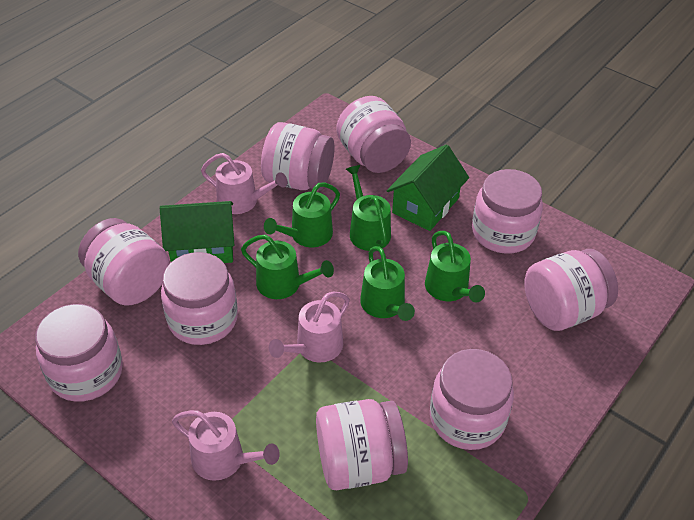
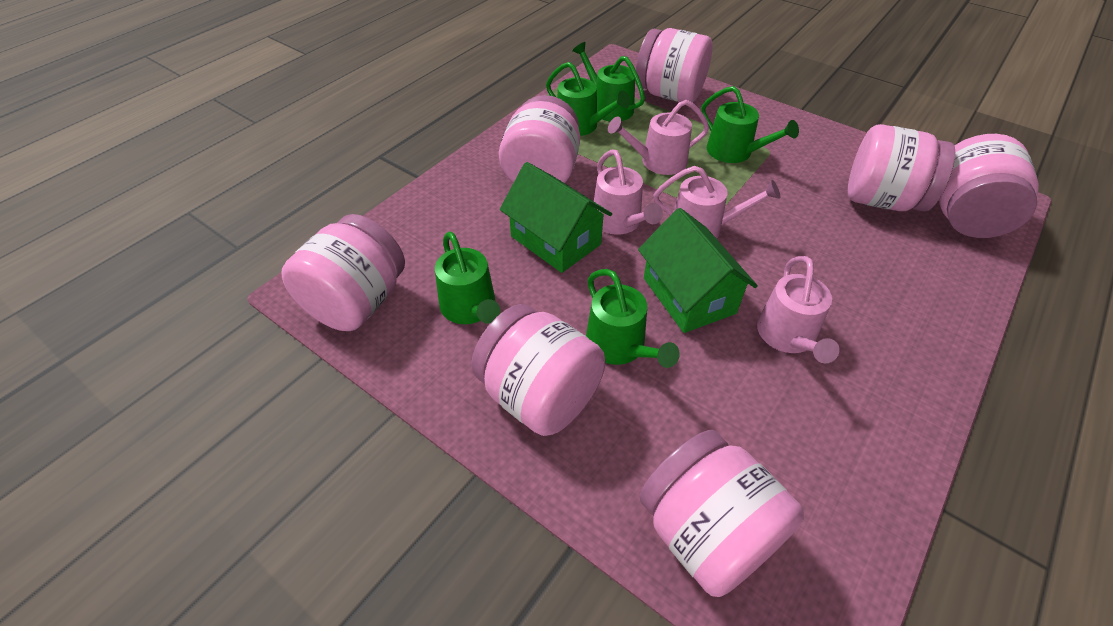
pink jar: [35,304,123,402] [78,218,169,306] [161,252,238,345] [261,122,334,190] [316,399,408,490] [336,96,411,173] [430,349,514,450] [472,169,543,254] [524,249,618,331] = 9 -> [282,214,405,331] [471,304,606,436] [499,95,580,183] [635,28,713,103] [639,430,804,597] [848,124,955,212] [939,134,1039,238] = 7
pink watering can: [172,410,280,481] [201,153,288,214] [269,292,350,362] = 3 -> [594,150,663,235] [608,100,709,175] [654,166,781,239] [757,256,840,363] = 4

